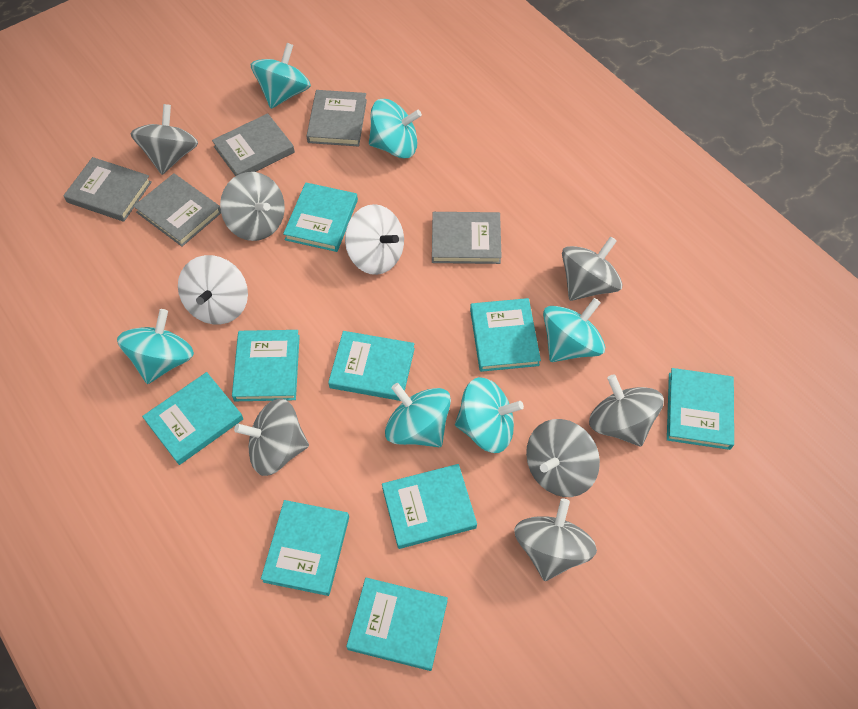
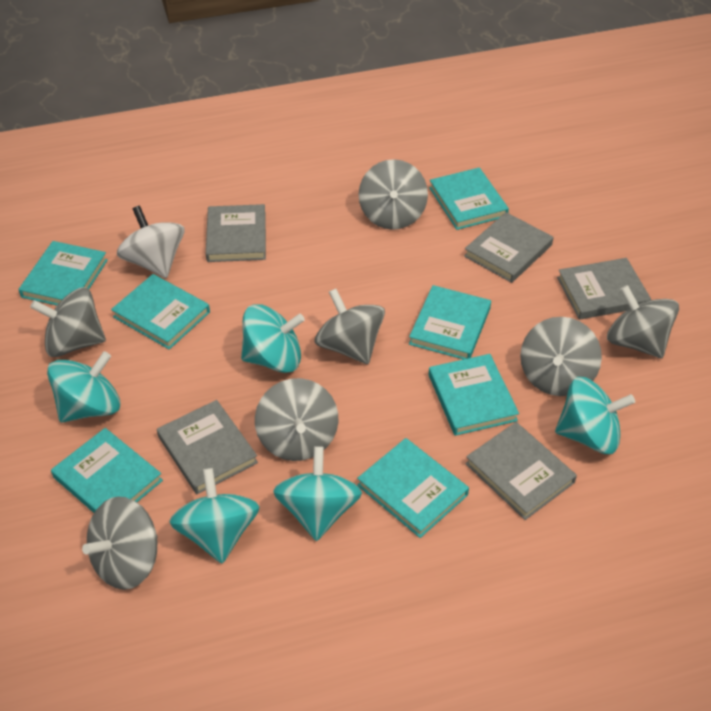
turquoise book: [142,372,243,465] [232,330,300,401] [261,500,349,596] [283,182,358,252] [328,331,415,401] [346,578,448,671] [382,464,477,549] [470,298,541,372] [667,368,734,450] = 9 -> [18,241,108,306] [51,428,163,513] [111,274,210,350] [357,438,469,538] [409,285,491,359] [428,354,519,436] [429,168,509,230] = 7
turquoise spinning top: [117,309,194,384] [251,43,311,109] [369,99,422,158] [385,383,451,447] [455,377,524,453] [543,298,605,362] = 6 -> [47,351,120,423] [169,468,260,564] [241,304,305,373] [273,446,362,541] [555,377,635,454] = 5
white spinning top: [178,255,248,325] [345,204,404,275] = 2 -> [117,206,185,278] = 1

